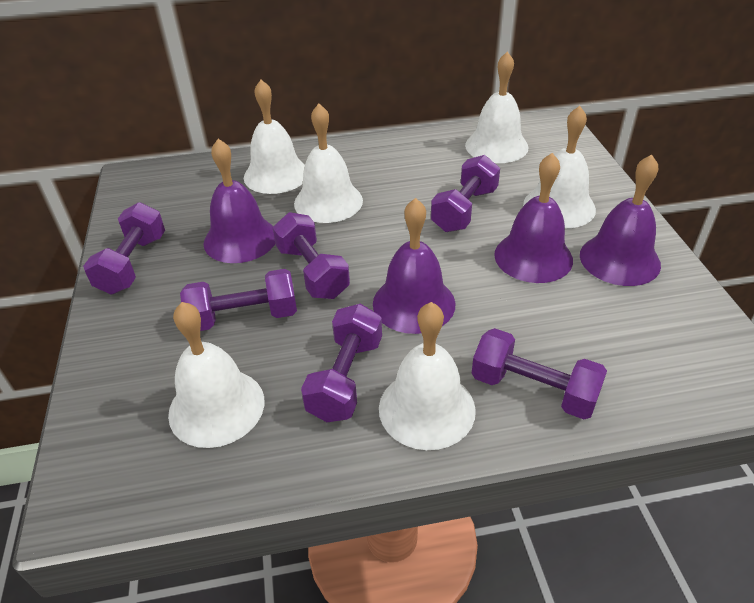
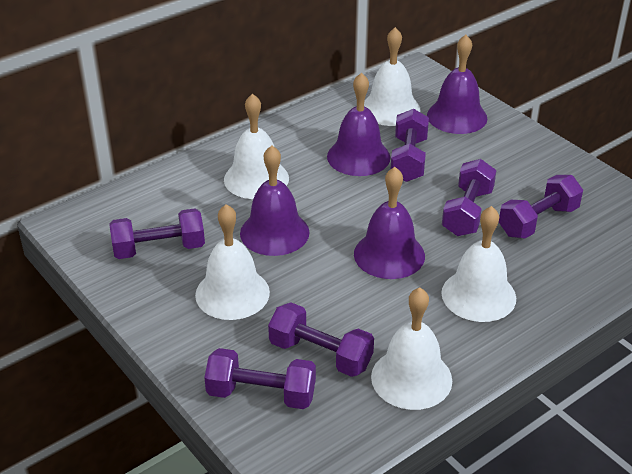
white bell: [168,302,264,448] [244,80,305,194] [294,104,363,223] [379,302,476,450] [465,52,529,163] [523,106,596,228] = 6 -> [195,204,270,320] [224,93,289,199] [364,27,421,126] [371,288,452,410] [441,206,516,322] = 5

